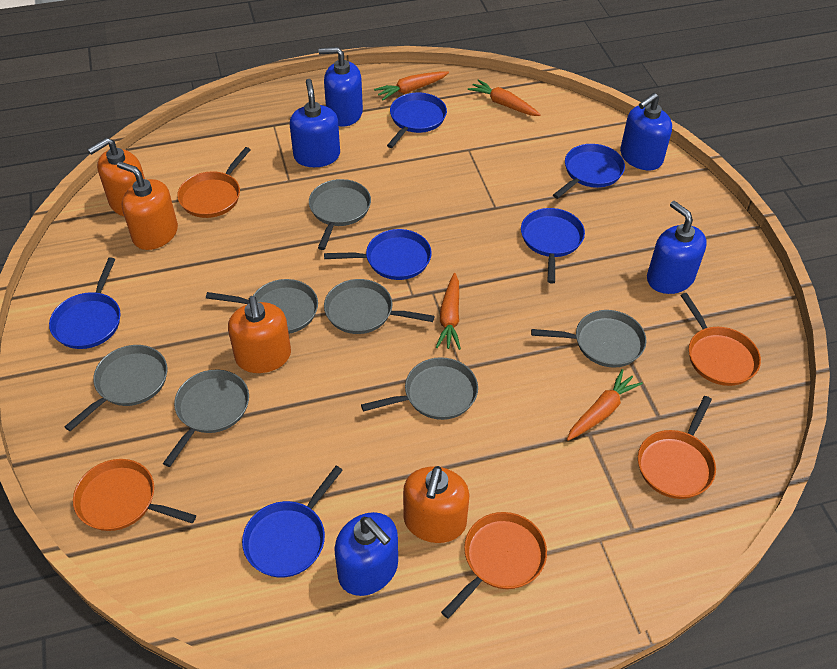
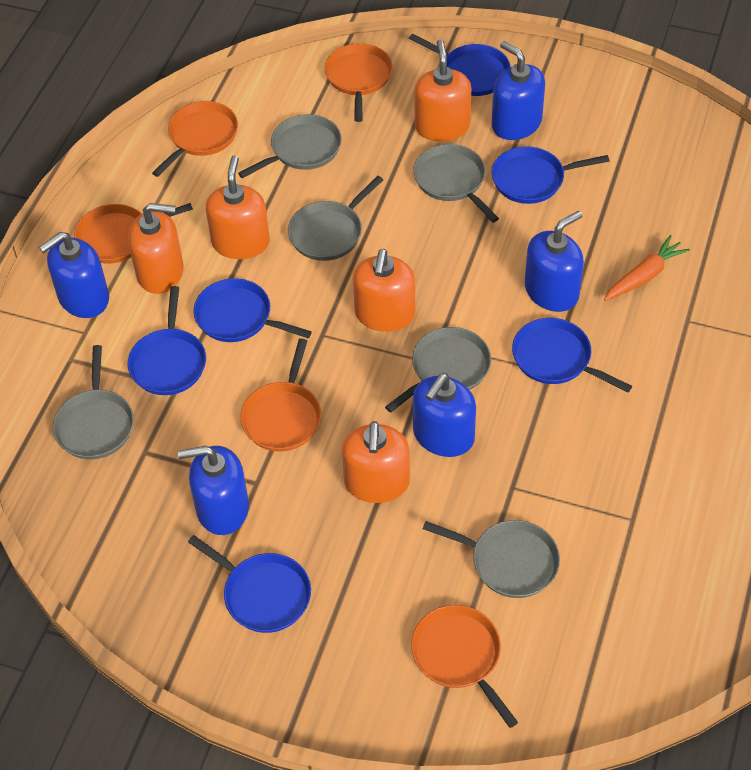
grey pan: [65,345,168,431] [163,370,249,467] [206,279,318,334] [309,179,371,250] [324,279,434,334] [361,357,478,420] [531,310,646,368] = 7 -> [53,345,134,459] [238,114,342,178] [288,176,383,261] [385,327,491,413] [413,144,499,223] [423,520,560,598] = 6
orange carrot: [374,71,449,101] [436,273,461,350] [468,79,541,116] [567,369,643,441] = 4 -> [604,235,690,301] = 1
orange soap dispenser: [87,138,145,216] [117,161,178,250] [228,296,291,373] [403,466,470,543] = 4 -> [128,203,183,294] [206,155,270,259] [342,421,410,503] [353,249,415,332] [415,39,471,141] = 5

